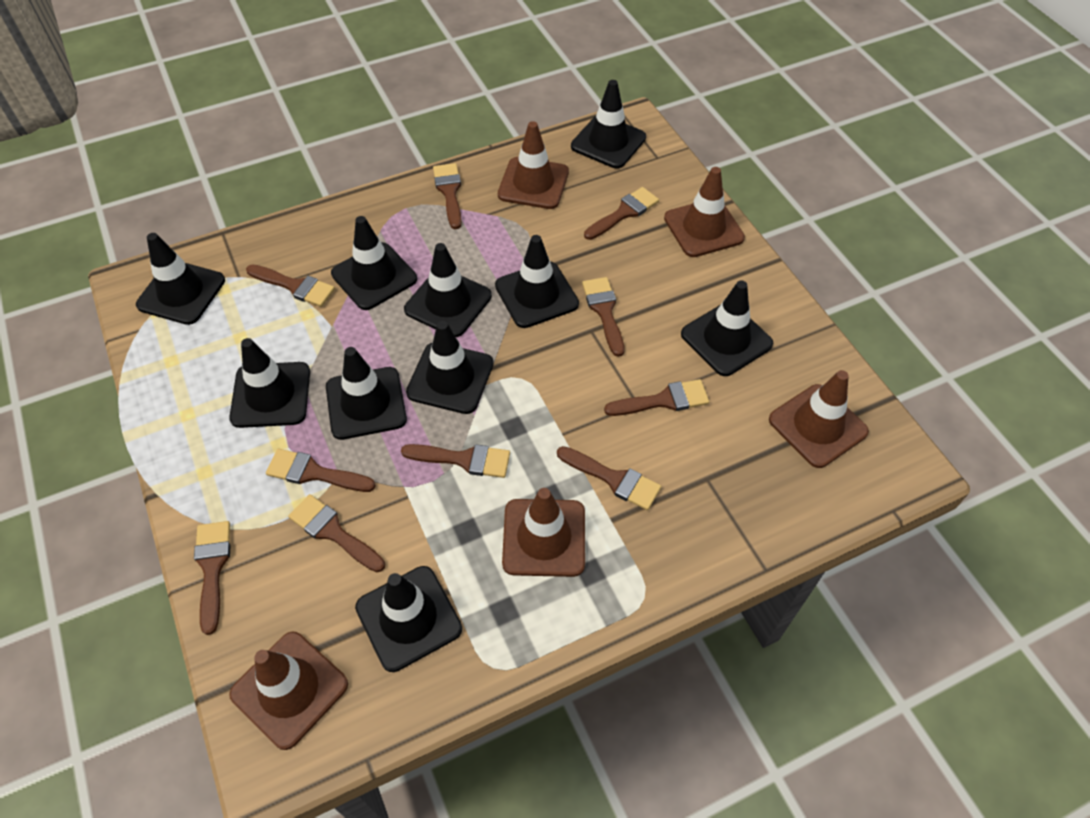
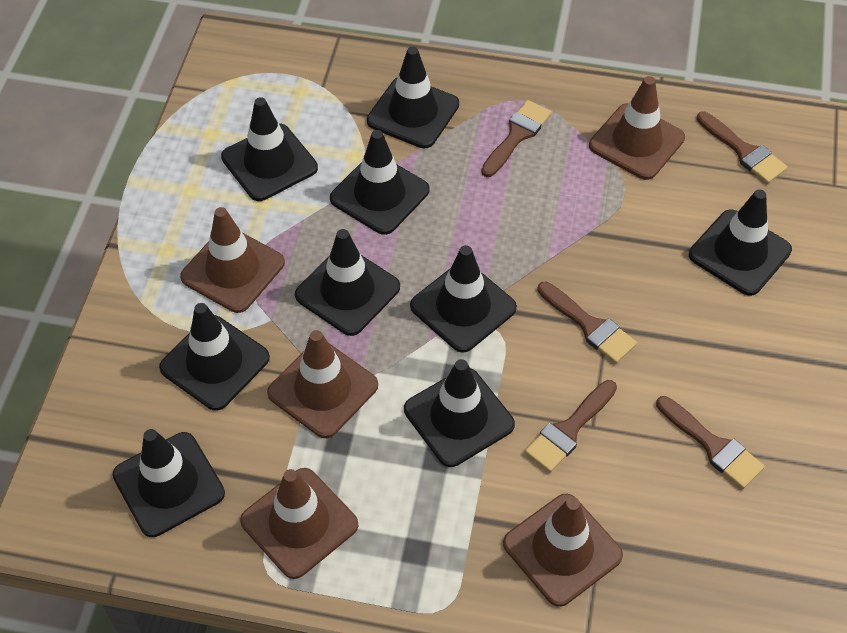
black traffic cone: [136,233,225,325] [229,338,310,428] [326,347,407,440] [331,216,417,310] [355,566,462,672] [404,243,492,337] [406,321,494,414] [495,235,579,328] [571,80,646,168] [681,280,773,376] = 10 -> [112,429,225,537] [159,303,270,411] [221,97,318,201] [295,229,400,336] [330,130,430,235] [367,47,459,148] [404,359,515,467] [410,245,517,353] [689,189,792,296] = 9
brown brush: [194,521,230,635] [246,264,335,307] [266,449,376,492] [288,494,385,572] [401,444,510,478] [433,163,462,229] [557,446,661,510] [582,277,624,357] [584,187,659,240] [604,379,709,416] = 10 -> [481,100,551,177] [524,380,617,472] [538,282,637,363] [656,396,765,489] [697,112,787,183] = 5

